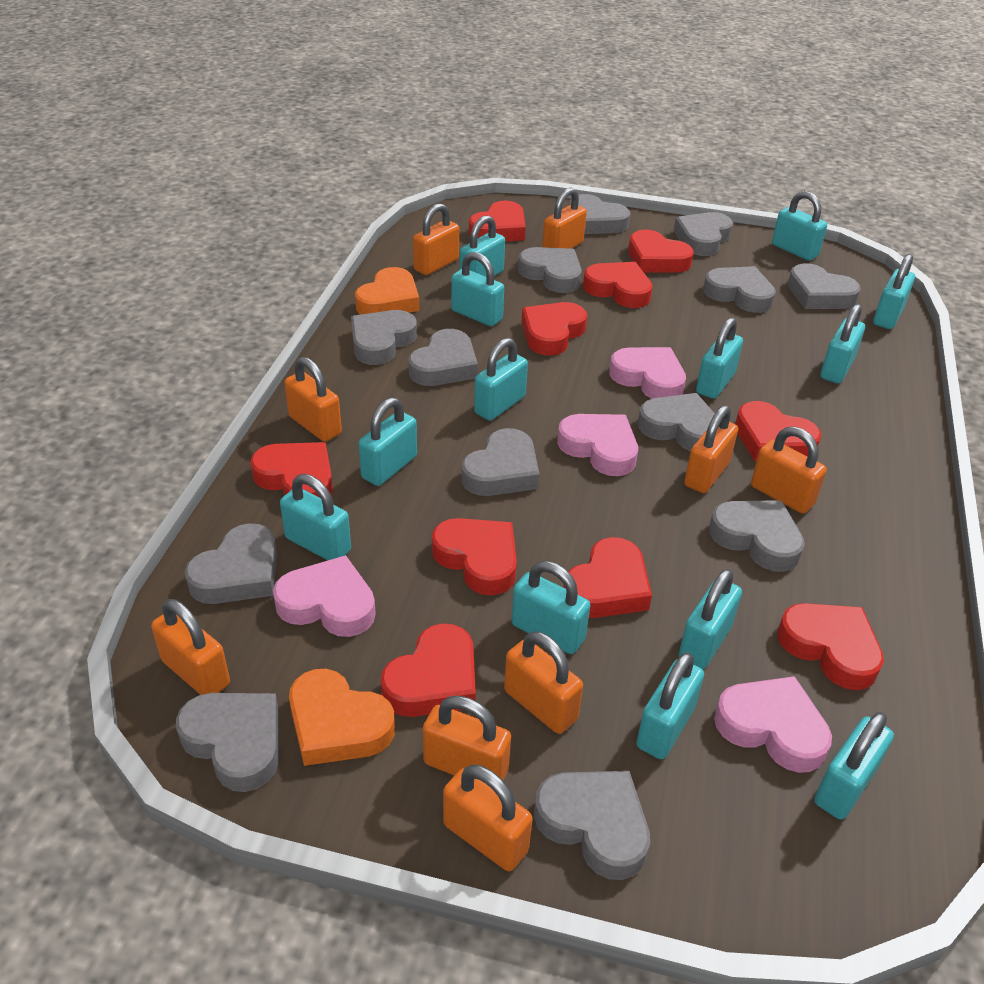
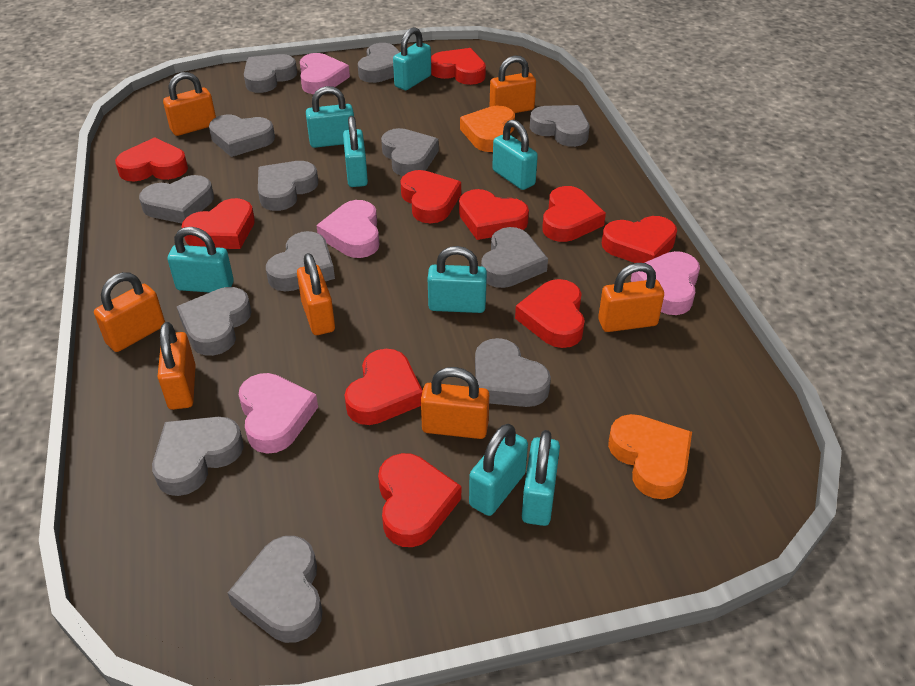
orange padlock: [151,599,230,695] [285,357,342,442] [413,203,459,275] [423,696,511,780] [443,764,533,871] [504,631,583,734] [542,188,587,249] [684,405,738,493] [751,426,827,514] = 9 -> [94,272,165,352] [158,322,196,410] [163,72,216,136] [297,253,335,335] [421,367,489,439] [490,56,536,113] [598,263,664,332] = 7
turquoise padlock: [280,474,351,560] [359,397,417,486] [451,252,504,327] [460,215,505,277] [474,338,528,421] [511,561,591,654] [636,652,704,759] [679,569,742,670] [696,317,743,399] [772,191,827,261] [814,712,894,820] [820,304,865,384] [873,254,915,329] = 13 -> [167,227,234,293] [306,86,354,148] [343,116,368,187] [393,27,431,90] [428,246,487,313] [469,424,528,516] [492,120,538,190] [522,430,560,526] = 8

